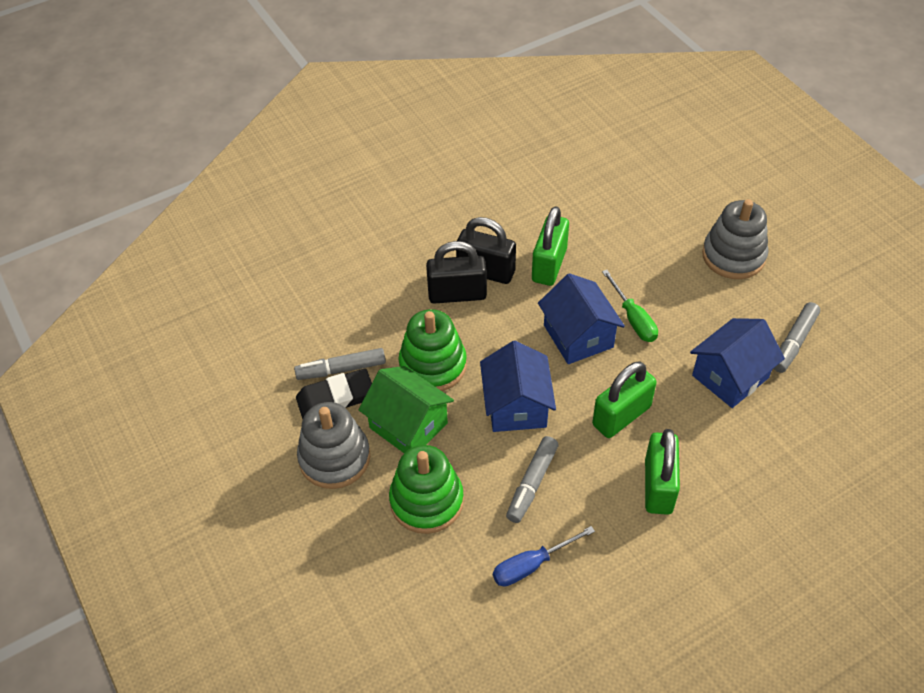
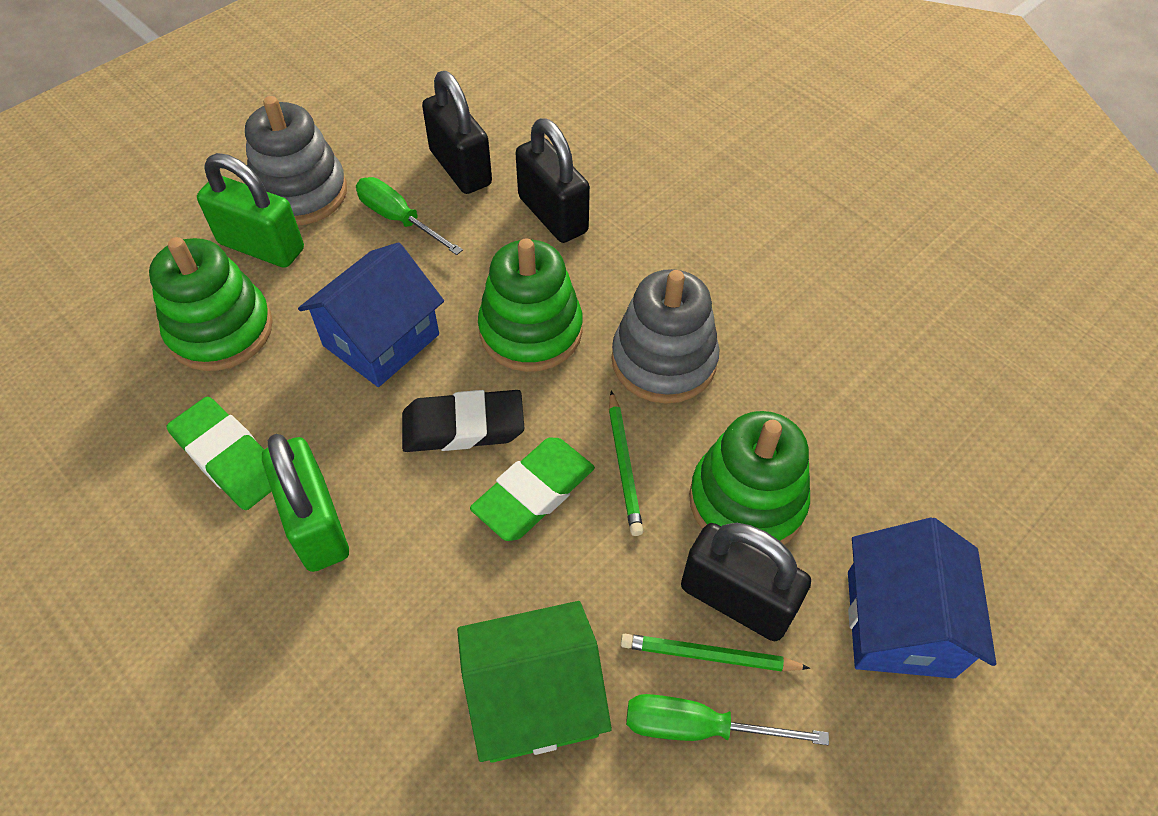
black padlock: [426,241,487,304] [456,217,516,284] = 2 -> [422,71,492,194] [515,118,590,243] [681,523,811,641] = 3
blue house: [480,341,556,432] [538,273,625,364] [690,318,785,408] = 3 -> [298,242,444,387] [848,518,996,678] = 2
blue screwdriver: [493,526,595,587] = 1 -> none = 0
green eraser: none = 0 -> [166,397,272,510] [470,438,595,541] = 2
green padlock: [532,206,569,286] [592,362,657,438] [645,429,680,515] = 3 -> [197,153,304,268] [262,434,349,572] = 2
green pencil: none = 0 -> [609,390,643,536] [621,634,810,671] = 2
green screwdriver: [602,270,658,342] = 1 -> [356,177,463,255] [626,694,829,745] = 2
green stacking toy: [389,445,464,534] [398,309,467,391] = 2 -> [149,237,273,371] [478,238,583,372] [689,411,810,545] = 3
grey marker: [294,348,386,380] [506,436,559,523] [773,302,820,373] = 3 -> none = 0

